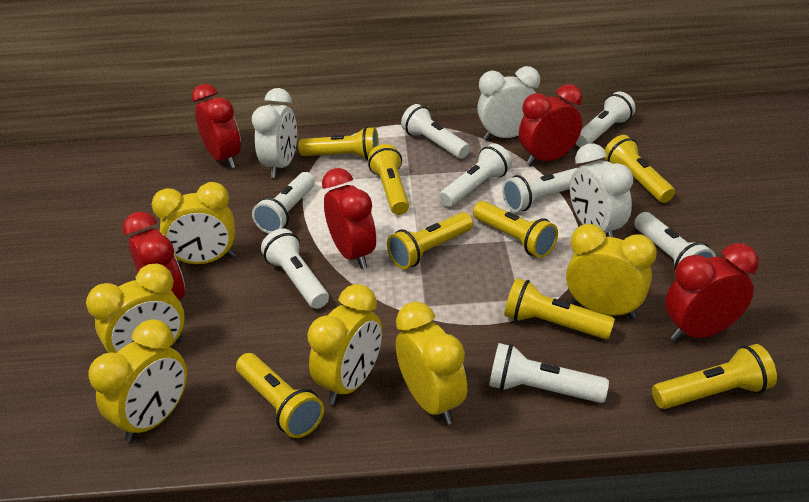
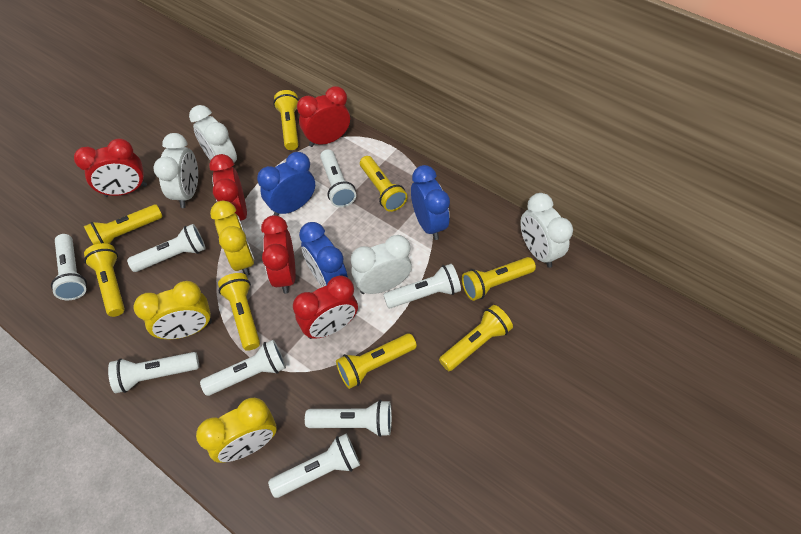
blue clock: none = 0 -> [257,152,315,216] [299,222,348,287] [411,165,450,240] = 3
white clock: [252,88,297,178] [477,66,540,141] [570,143,633,237] = 3 -> [153,133,198,208] [189,105,237,163] [351,235,412,294] [520,193,573,268] = 4
yellow clock: [86,264,184,353] [88,319,187,443] [152,182,235,266] [307,284,382,405] [396,302,468,425] [566,224,657,319] = 6 -> [134,281,212,339] [196,398,277,463] [210,201,254,276] = 3

